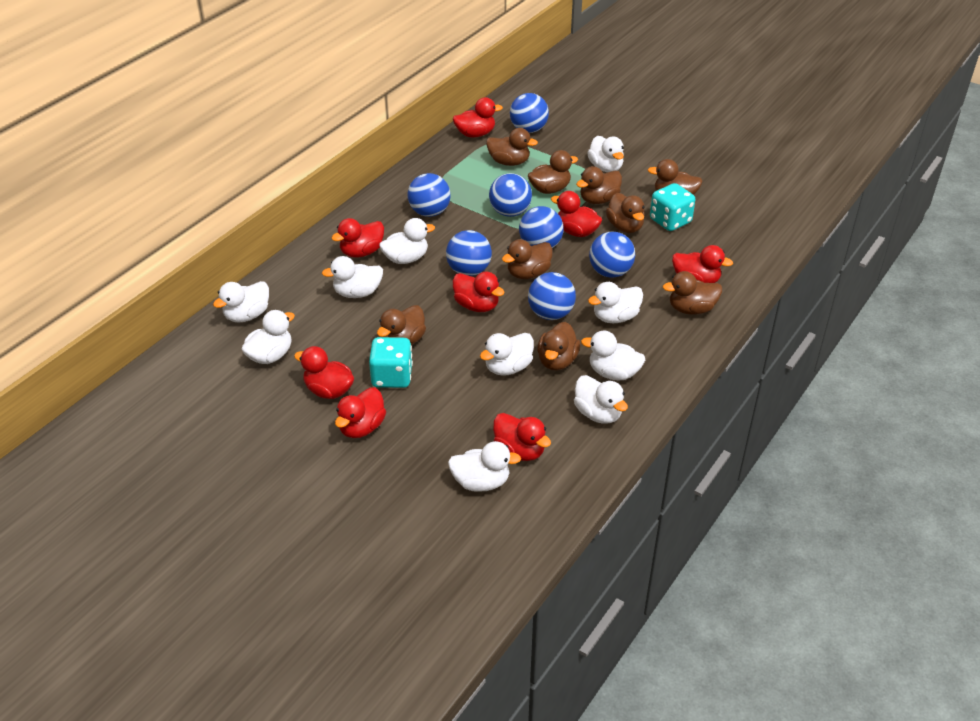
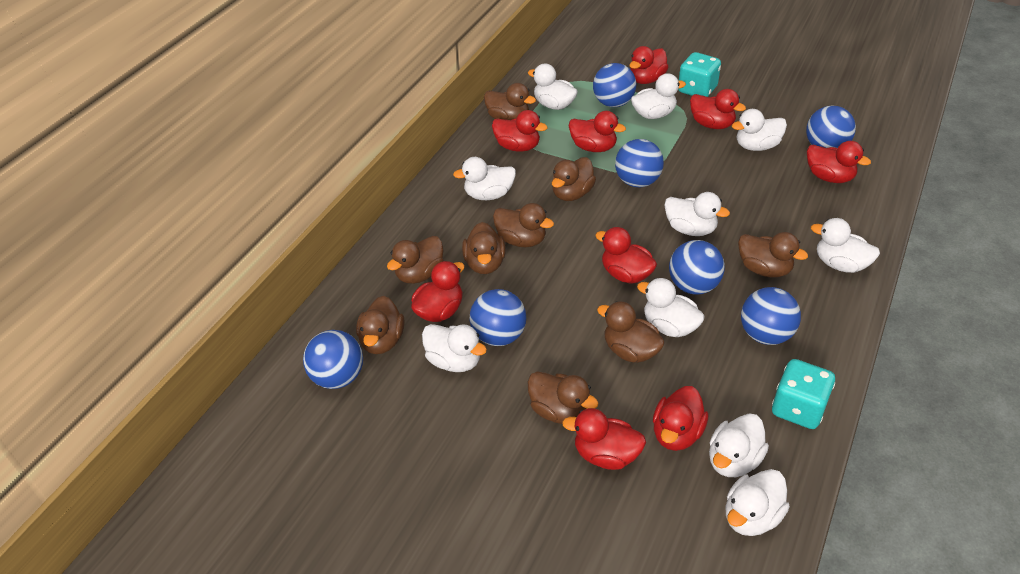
red duck: [294,346,354,399] [332,218,384,258] [335,387,386,438] [453,97,503,138] [453,271,505,312] [493,413,551,461] [551,191,602,237] [672,245,733,283] = 8 -> [411,261,465,322] [492,110,548,152] [562,408,646,470] [569,111,626,152] [595,227,657,284] [629,46,668,84] [653,386,708,451] [690,89,746,129] [807,141,871,183] = 9

